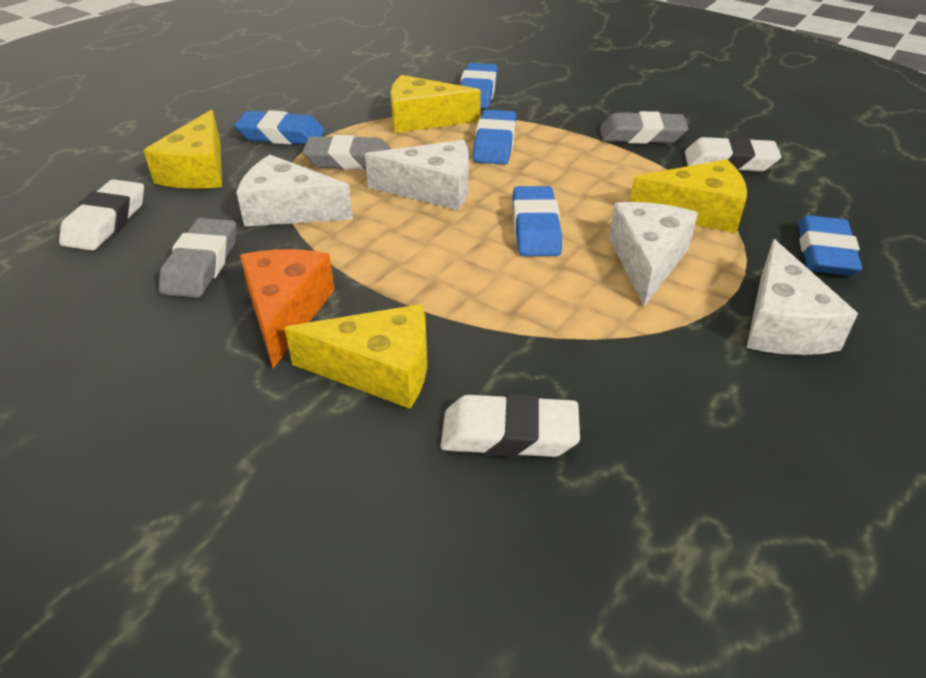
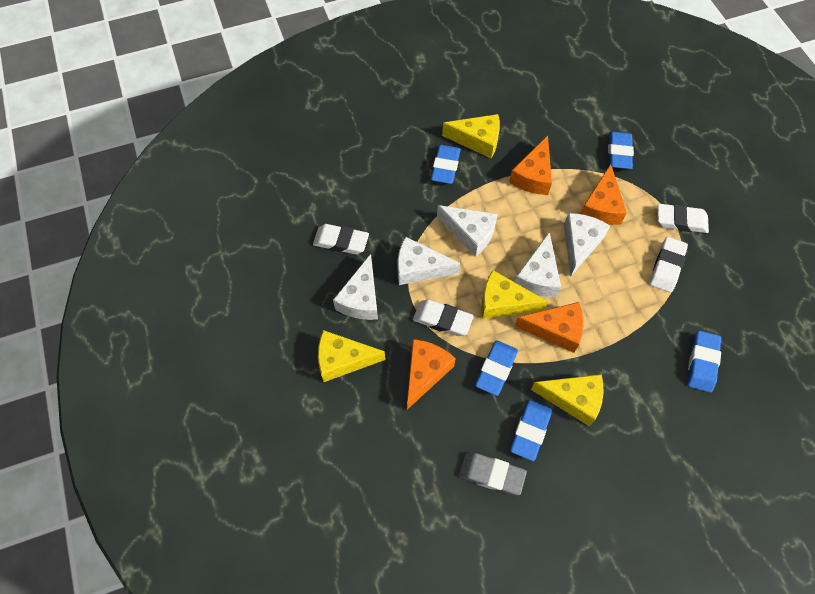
grey eraser: [159,218,236,298] [303,135,391,170] [600,111,688,144] = 3 -> [459,453,527,495] = 1
orange cheese: [240,249,335,368] = 1 -> [407,339,456,410] [509,136,552,195] [515,302,583,353] [580,164,627,225] = 4
white cheese: [236,155,353,227] [365,140,469,210] [609,202,698,307] [746,239,858,355] = 4 -> [333,254,378,320] [398,237,460,285] [437,205,498,257] [515,232,561,297] [564,213,610,277] = 5
white eraser: [59,179,144,251] [441,393,580,457] [685,136,781,172] = 3 -> [313,224,369,254] [413,300,474,336] [650,237,688,293] [658,204,709,233] = 4

